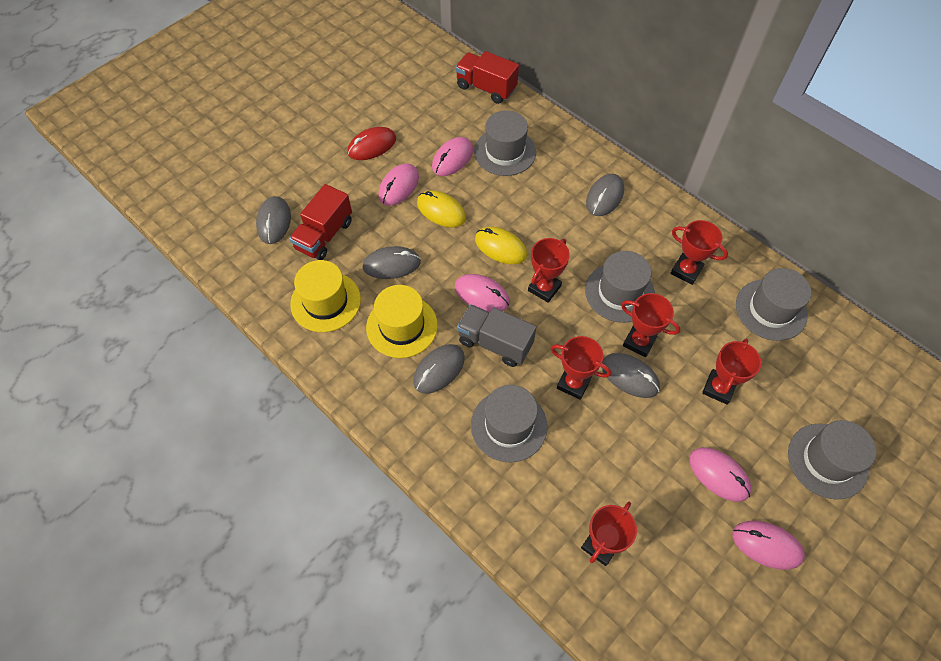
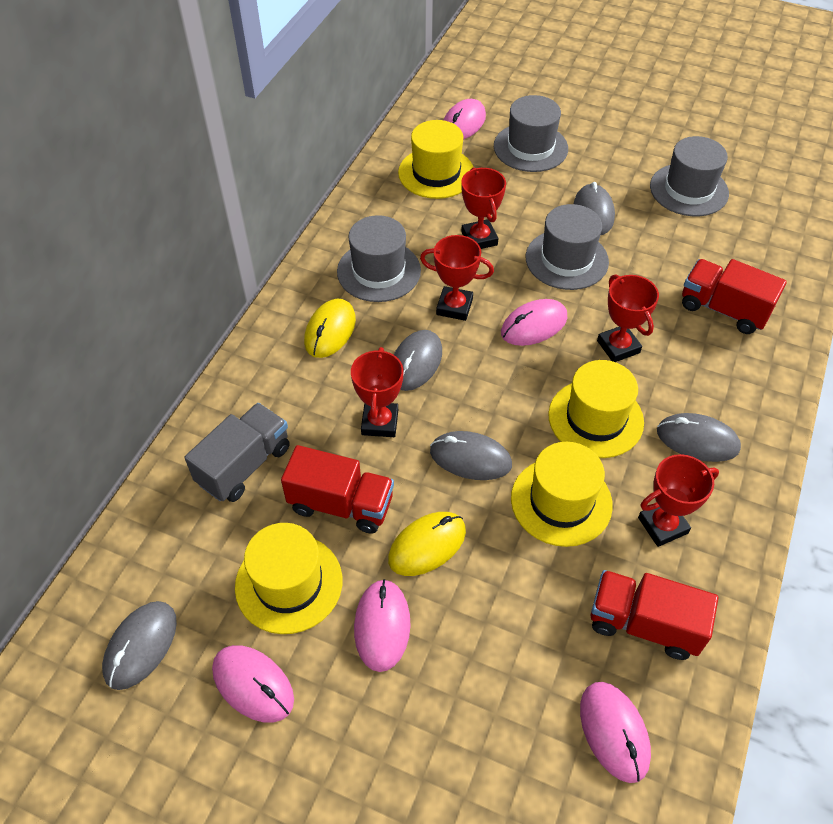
grey hat: [471,385,547,462] [474,110,536,176] [585,251,655,323] [736,268,812,341] [788,420,876,500] = 5 -> [337,215,421,302] [494,95,568,172] [526,204,609,290] [650,136,729,216] = 4
red mouse: [347,127,396,160] = 1 -> none = 0
red trophy: [528,238,570,303] [550,336,611,400] [581,502,637,566] [621,293,680,357] [670,220,728,285] [702,339,761,405] = 6 -> [351,347,403,437] [420,235,494,321] [461,168,506,249] [597,274,659,362] [638,454,719,547] = 5
red truck: [289,184,352,260] [455,51,519,104] = 2 -> [281,445,394,534] [591,570,718,660] [682,259,787,334] = 3
yellow hat: [290,260,361,332] [366,285,438,358] = 2 -> [235,523,342,634] [398,120,474,199] [511,442,613,547] [548,360,644,458] = 4

